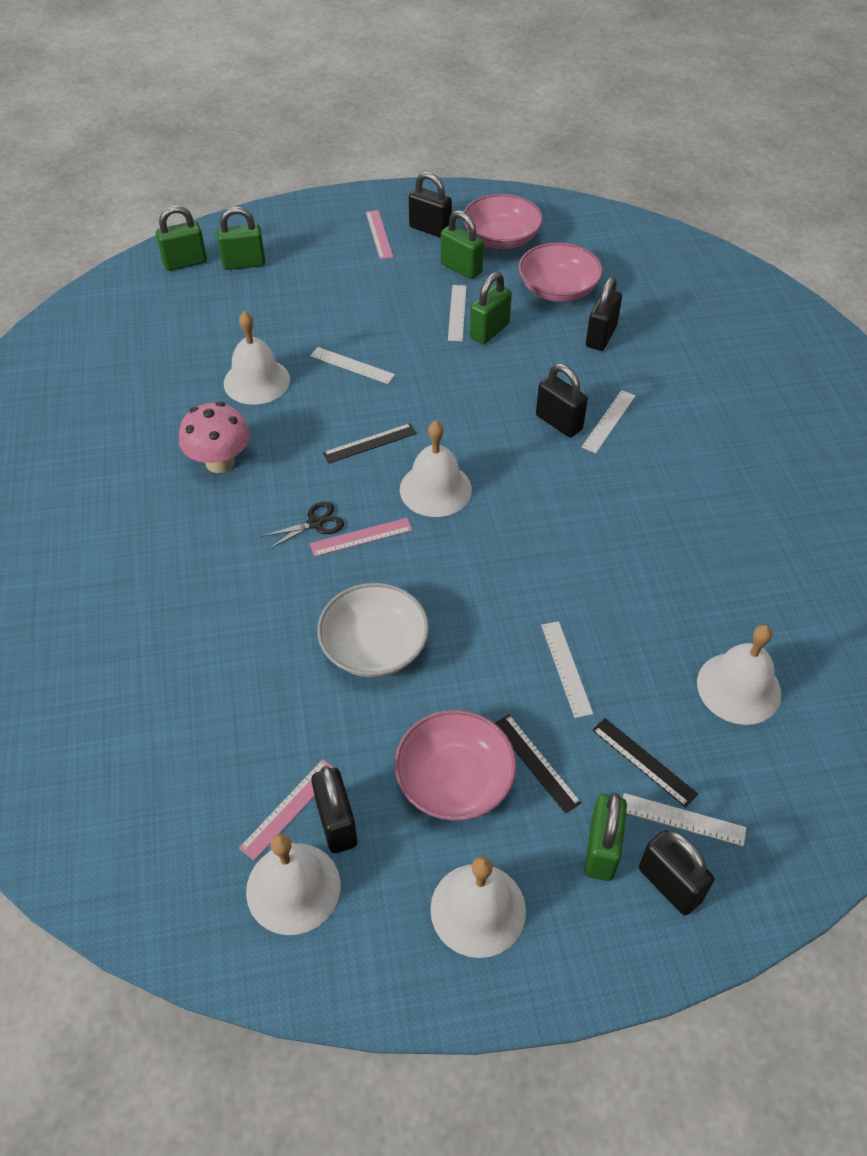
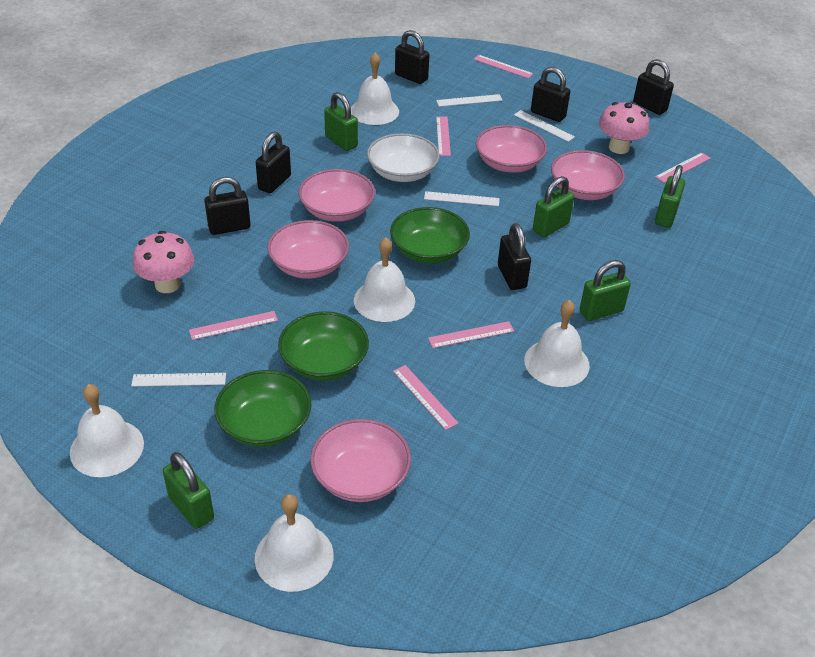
black padlock: [311,766,357,853] [409,172,452,238] [536,364,588,437] [586,277,622,351] [639,830,714,915] = 5 -> [204,177,251,235] [256,131,291,193] [395,30,429,84] [498,223,531,290] [531,67,570,122] [633,59,674,115] = 6
black ruler: [323,423,417,464] [495,714,582,814] [592,718,698,807] = 3 -> none = 0
black scissors: [261,501,344,549] = 1 -> none = 0
green bowl: none = 0 -> [214,370,312,447] [278,311,369,381] [390,207,470,264] = 3
pink bowl: [394,710,517,821] [463,194,543,249] [519,242,603,302] = 3 -> [267,220,349,279] [298,169,375,222] [310,419,411,502] [476,125,547,173] [551,150,625,200] = 5
pink mushroom: [179,402,250,473] = 1 -> [132,231,194,293] [599,102,649,154] = 2
pink ruler: [239,759,334,861] [310,518,412,557] [366,210,393,259] = 3 -> [189,311,278,340] [393,365,459,430] [428,321,514,348] [436,116,451,156] [474,55,533,78] [655,153,711,183] = 6
white ruler: [310,347,395,384] [448,285,467,341] [541,621,593,718] [582,390,635,453] [623,793,746,846] = 5 -> [131,373,226,387] [424,191,500,206] [436,94,503,107] [514,110,575,142] = 4

